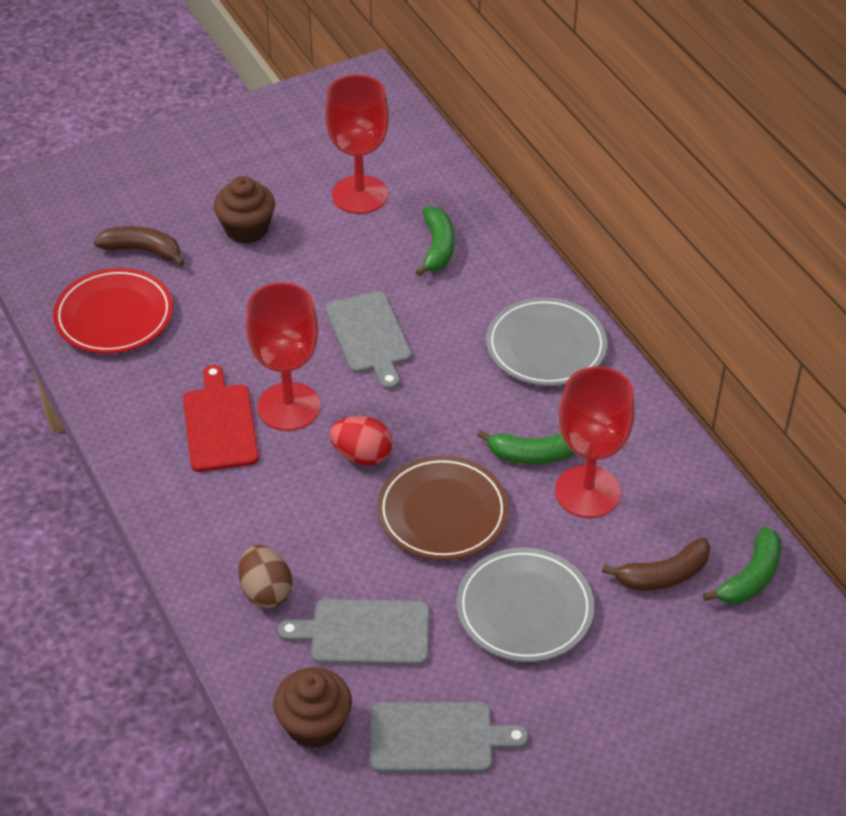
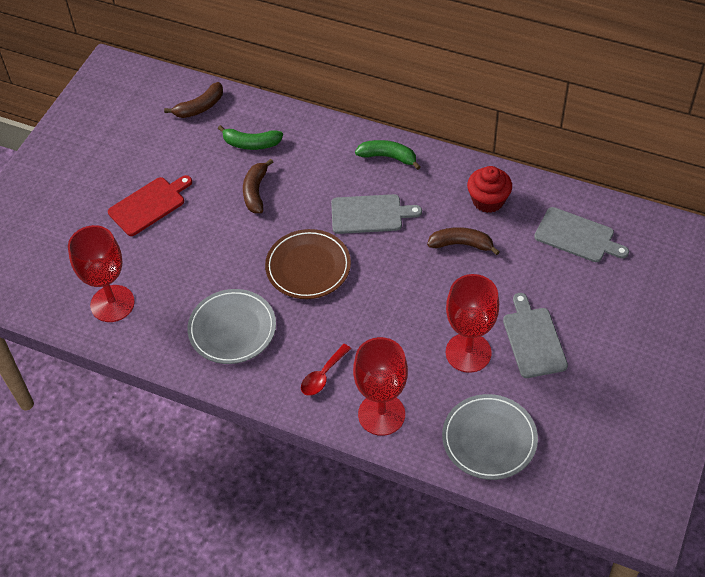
brown banana: [94,226,185,266] [602,538,711,591] = 2 -> [164,82,223,118] [243,159,273,213] [427,227,500,255] = 3
brown cupcake: [214,176,275,243] [273,667,352,748] = 2 -> none = 0
brown egg: [239,545,292,608] = 1 -> none = 0
green banana: [416,206,455,277] [477,430,575,464] [703,526,781,604] = 3 -> [218,125,283,150] [355,140,421,170] = 2
red cupcake: none = 0 -> [467,166,512,213] = 1
red egg: [330,416,393,465] = 1 -> none = 0
red plate: [53,268,173,354] = 1 -> none = 0
red spoon: none = 0 -> [301,344,351,396] = 1

